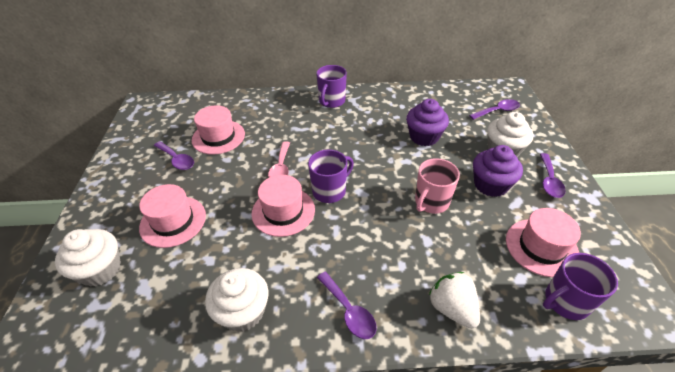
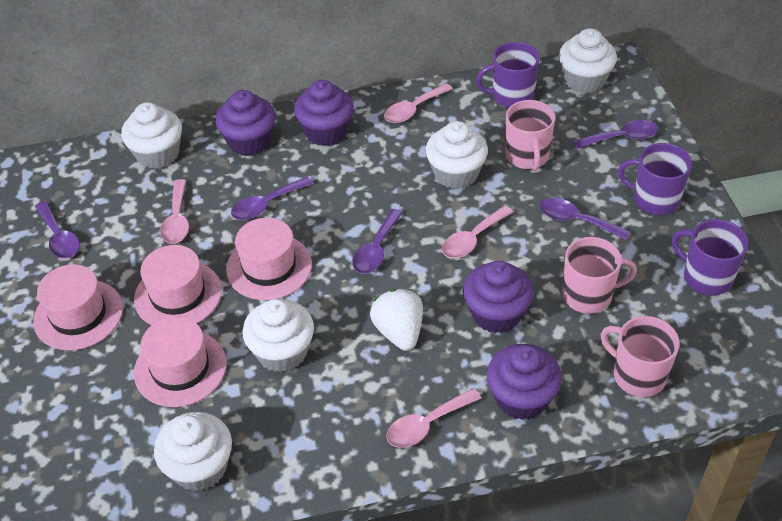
pink mug: [415,158,460,214] = 1 -> [505,100,556,171] [562,237,637,314] [601,316,680,397] = 3
pink spoon: [268,141,290,177] = 1 -> [160,179,189,244] [384,83,453,123] [386,388,481,448] [442,206,513,258] = 4
purple cupcake: [406,99,449,146] [473,145,523,197] = 2 -> [216,90,275,156] [294,80,354,146] [463,261,534,333] [487,344,562,420] = 4
purple spoon: [154,141,194,170] [317,272,377,339] [469,99,520,120] [540,153,566,198] = 4 -> [35,201,80,259] [231,177,313,220] [352,209,403,274] [540,198,630,240] [573,120,658,149] = 5
white cupcake: [55,229,121,287] [205,268,269,332] [487,112,533,157] = 3 -> [121,102,182,169] [154,412,232,491] [242,299,314,372] [426,121,488,189] [559,28,617,93] = 5

